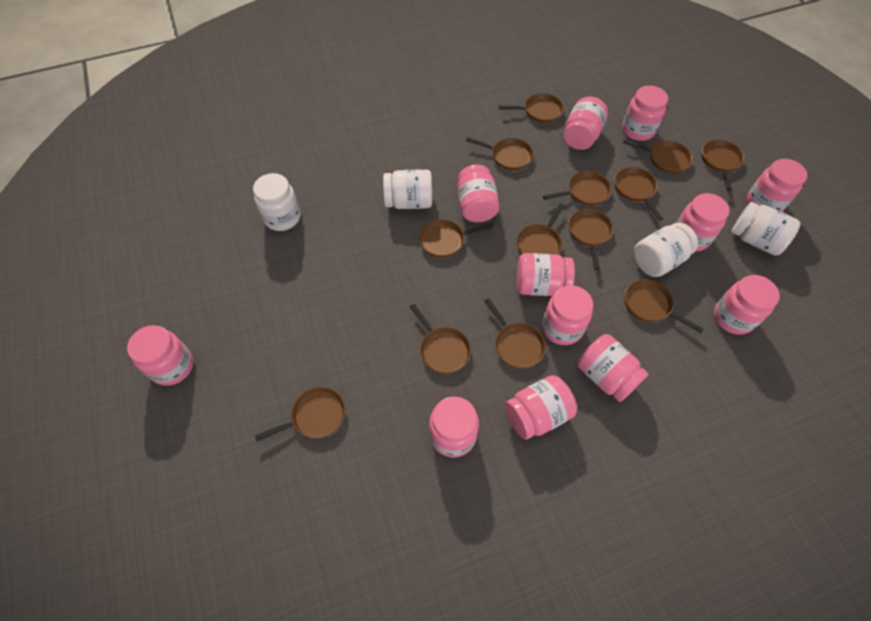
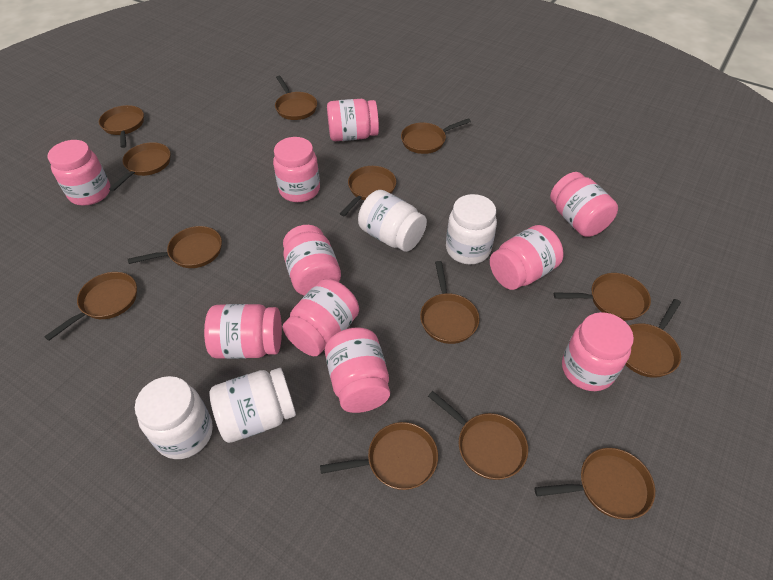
pink jar: [127,325,193,386] [429,397,479,457] [457,165,500,223] [505,375,577,440] [517,253,575,296] [542,285,593,345] [564,96,608,150] [577,334,648,402] [622,85,668,141] [676,193,729,252] [714,275,780,335] [747,159,807,212] = 12 -> [48,140,110,206] [204,304,282,359] [273,137,320,202] [283,225,341,296] [283,279,359,356] [325,327,390,413] [327,99,379,141] [490,225,564,290] [550,172,618,237] [562,312,634,391] = 10

